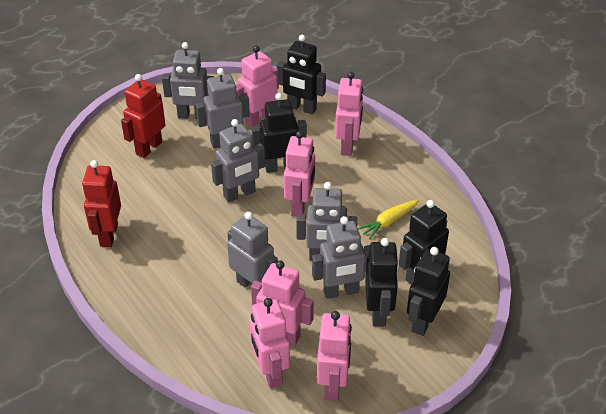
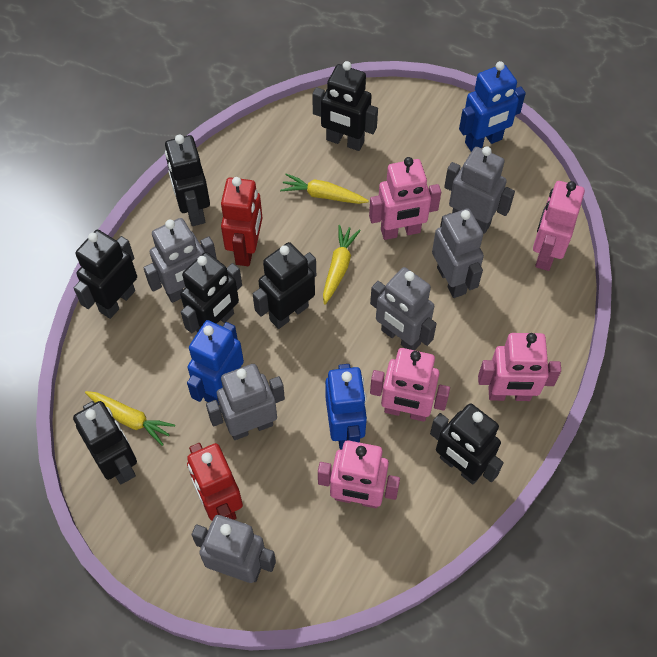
black robot: [252,93,307,173] [277,35,326,114] [365,238,399,326] [399,200,449,285] [407,247,450,336] = 5 -> [73,401,137,484] [74,230,137,319] [165,134,210,226] [180,252,242,333] [253,242,316,329] [312,61,378,151] [430,403,504,484] = 7
blue robot: none = 0 -> [187,320,244,404] [325,364,367,450] [459,61,526,152] = 3
pink robot: [236,46,279,128] [249,298,290,388] [251,261,314,345] [284,131,315,217] [317,311,352,401] [335,72,363,156] = 6 -> [318,440,400,508] [369,157,441,240] [370,348,450,422] [478,333,561,401] [533,181,585,271] = 5
yellow carrot: [358,200,419,240] = 1 -> [85,391,175,446] [280,174,369,204] [323,225,361,305] = 3

